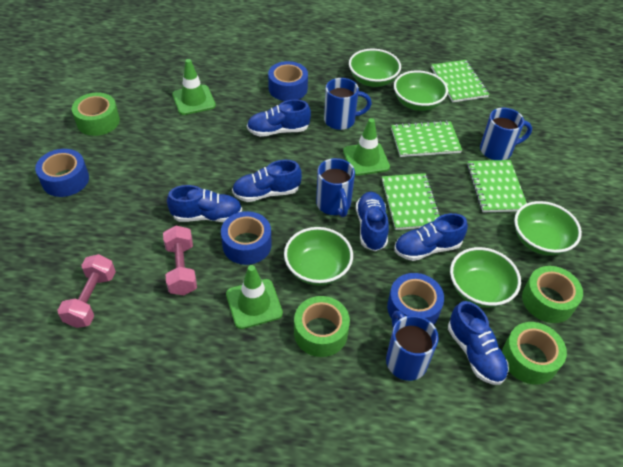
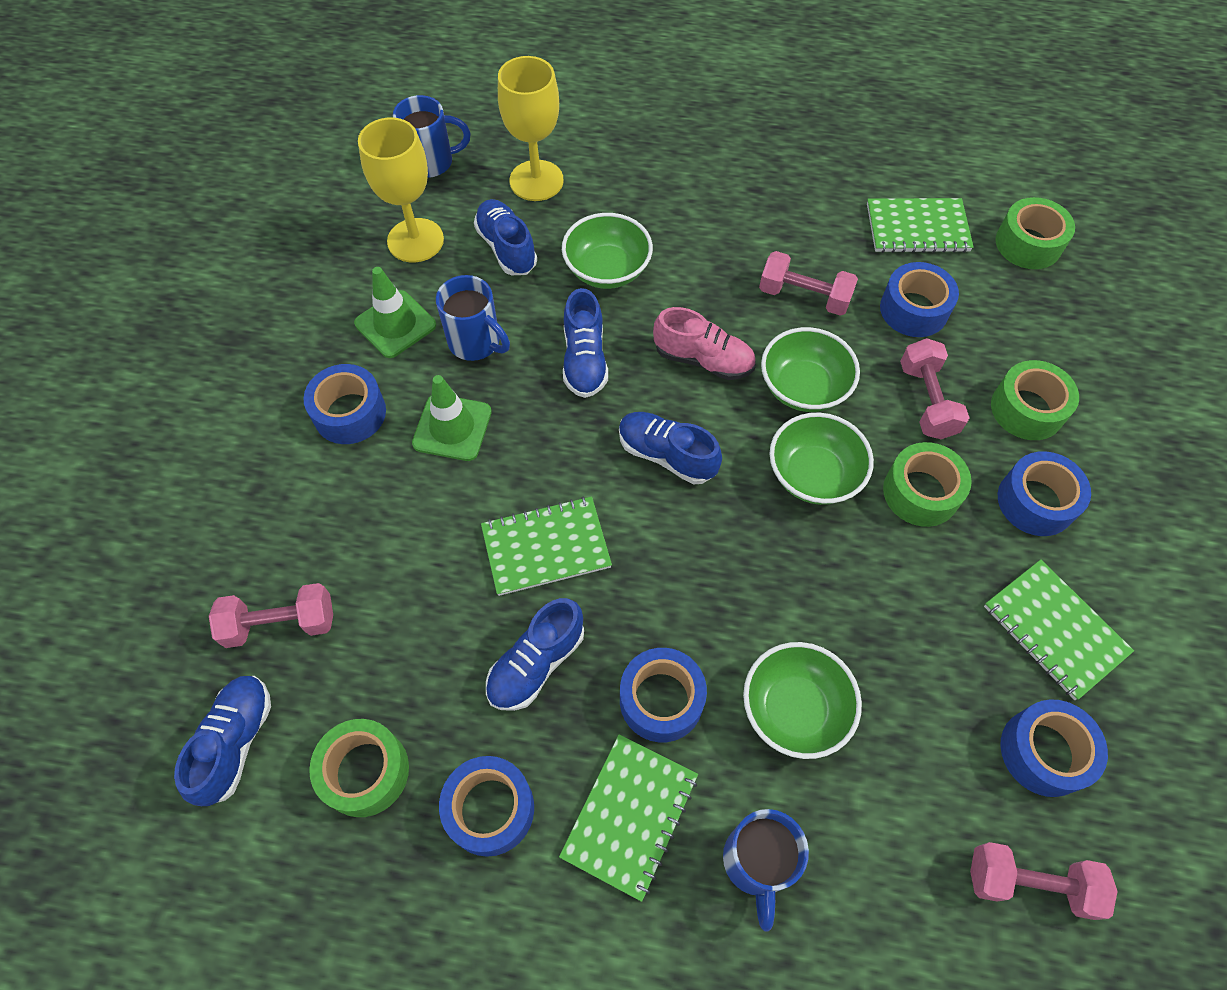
blue mug: [316,158,355,217] [324,78,372,130] [386,311,439,381] [480,108,532,160] = 4 -> [393,95,470,178] [436,275,510,361] [723,809,809,932] = 3
blue shoe: [167,185,242,222] [232,160,302,202] [247,99,311,137] [356,192,389,251] [394,213,468,261] [448,301,509,385] = 6 -> [174,676,271,806] [474,199,537,275] [486,598,584,711] [563,288,608,398] [619,412,722,484] = 5
blue tape: [35,149,89,197] [221,211,272,265] [268,61,308,101] [387,273,444,325] = 4 -> [303,364,386,444] [439,756,534,857] [620,648,707,742] [880,262,959,337] [998,451,1091,536] [1000,699,1108,797] = 6
green bowl: [284,227,353,285] [349,49,401,87] [394,70,448,111] [450,247,521,308] [514,201,582,256] = 5 -> [562,213,653,289] [743,642,862,759] [761,327,860,412] [769,413,874,505] = 4
green traffic cone: [172,59,216,115] [226,265,283,329] [343,118,390,176] = 3 -> [354,267,436,358] [412,375,492,461] = 2
pink dumbbell: [57,254,116,328] [163,226,197,295] = 2 -> [209,583,333,648] [759,251,858,316] [900,338,970,439] [970,842,1118,920] = 4
pink shoe: none = 0 -> [653,307,756,380] = 1
yellow goblet: none = 0 -> [358,118,444,262] [498,56,564,201] = 2

